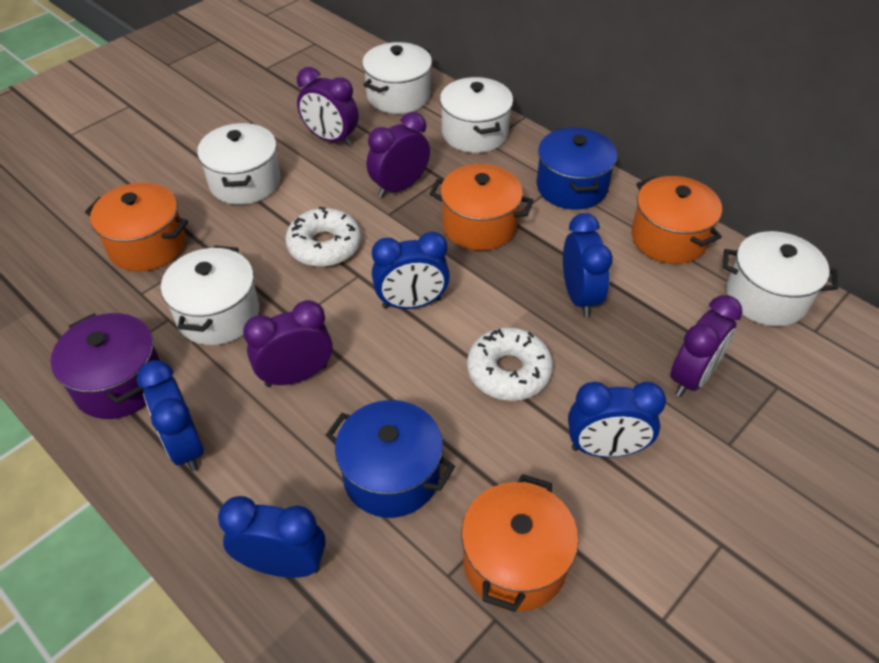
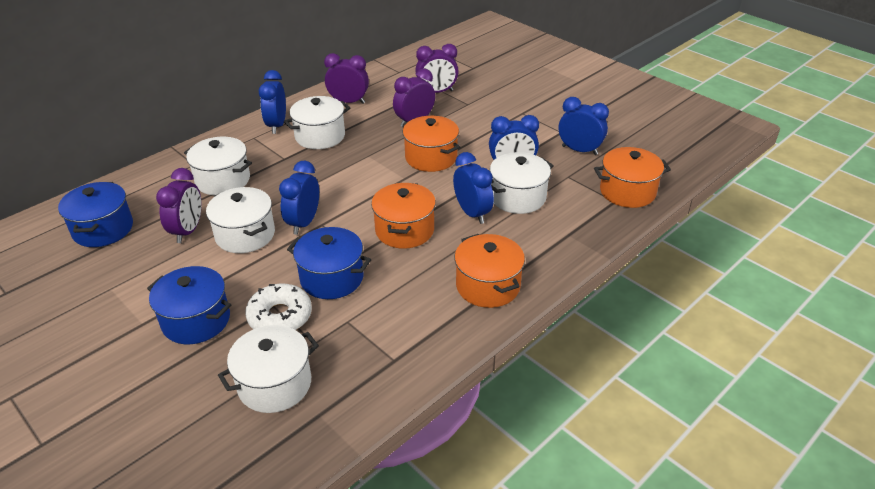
blue pot: [326,400,455,518] [536,127,617,209] = 2 -> [58,182,133,247] [147,266,231,344] [287,227,371,299] = 3
purple pot: [51,313,160,419] = 1 -> none = 0
white donut: [285,207,361,267] [467,327,553,401] = 2 -> [245,283,312,330] = 1

